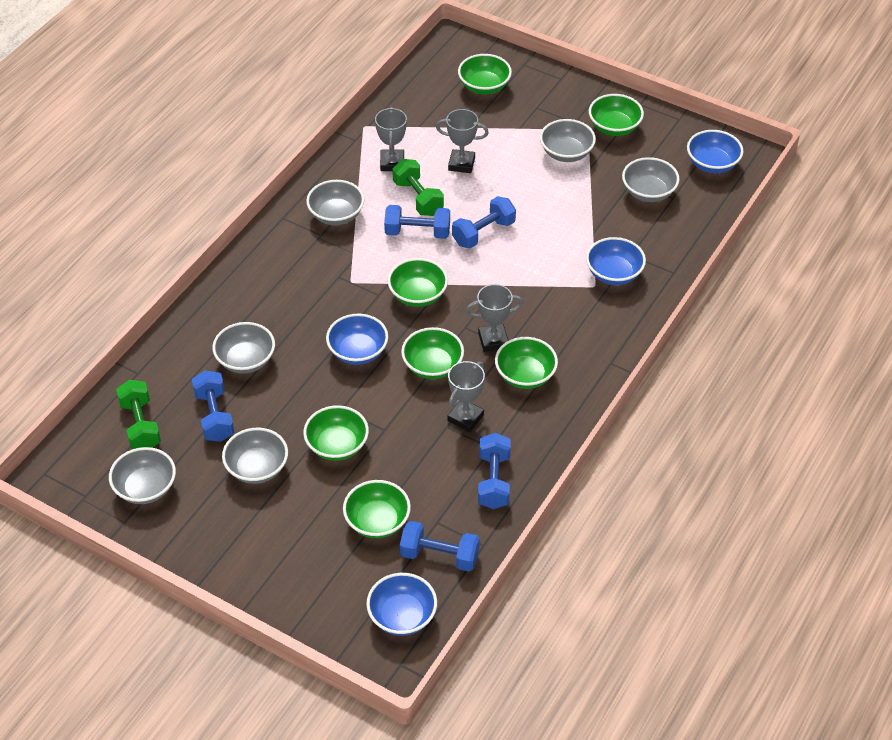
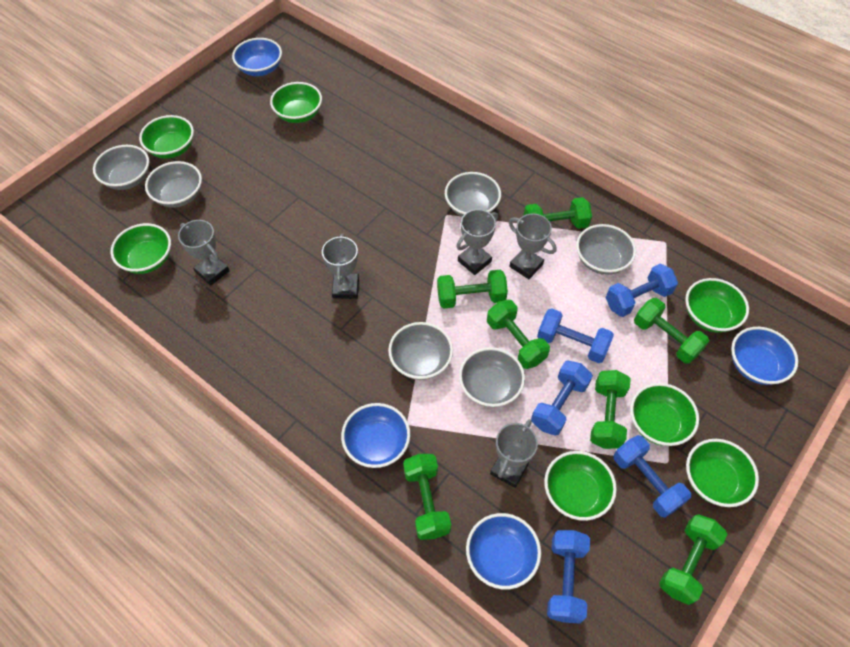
green dumbbell: [116,380,161,449] [392,159,444,216] = 2 -> [403,454,451,540] [437,270,508,309] [487,300,550,369] [523,197,592,229] [590,370,631,449] [634,298,709,364] [659,514,727,605] = 7
grey trophy: [375,107,407,171] [436,109,489,173] [448,361,485,432] [466,284,523,352] = 4 -> [178,220,230,286] [322,234,359,299] [456,209,498,275] [490,419,538,488] [509,213,557,279] = 5

